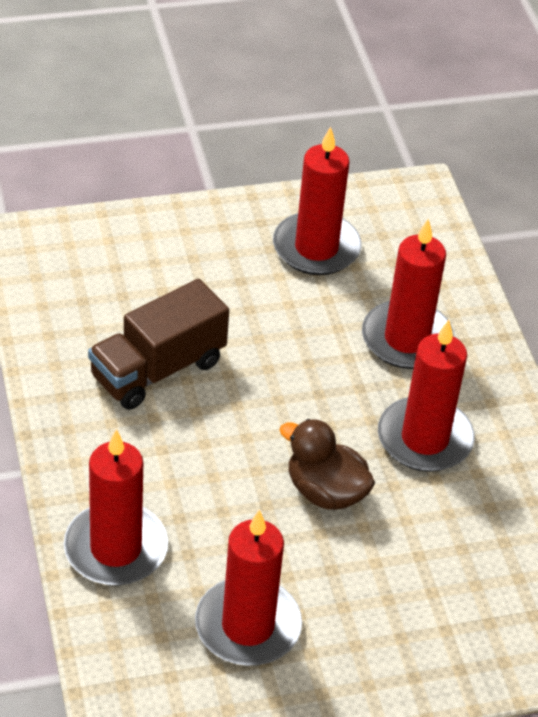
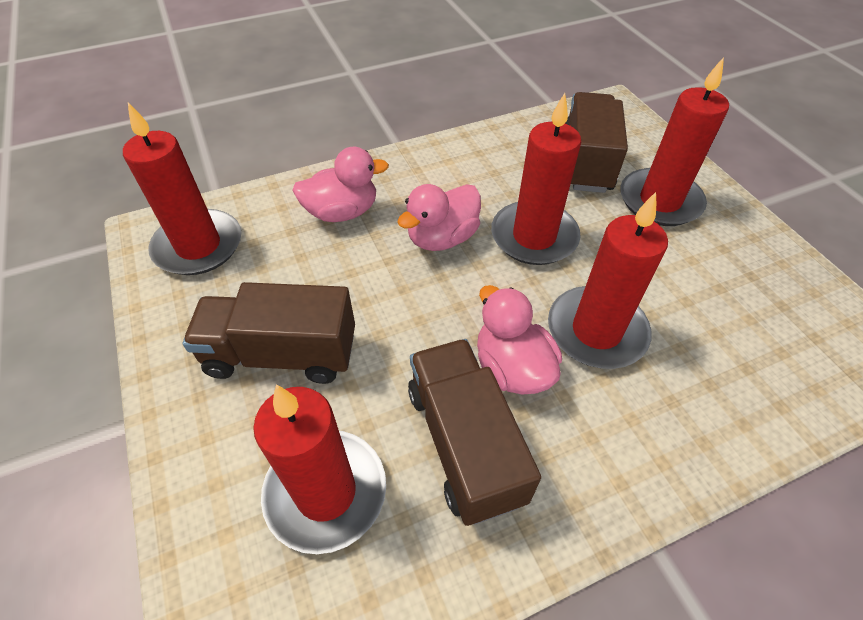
brown duck: [279,419,375,510] = 1 -> none = 0
brown truck: [88,279,229,410] = 1 -> [183,282,355,384] [408,339,541,526] [565,92,628,193] = 3
pink duck: none = 0 -> [292,147,389,222] [397,184,481,251] [477,285,562,395] = 3

